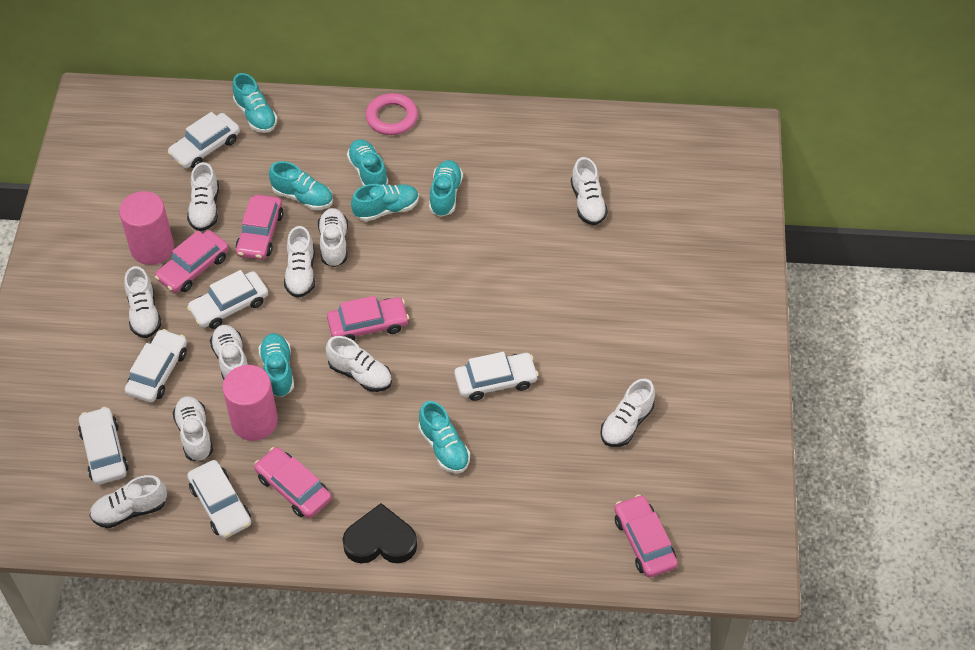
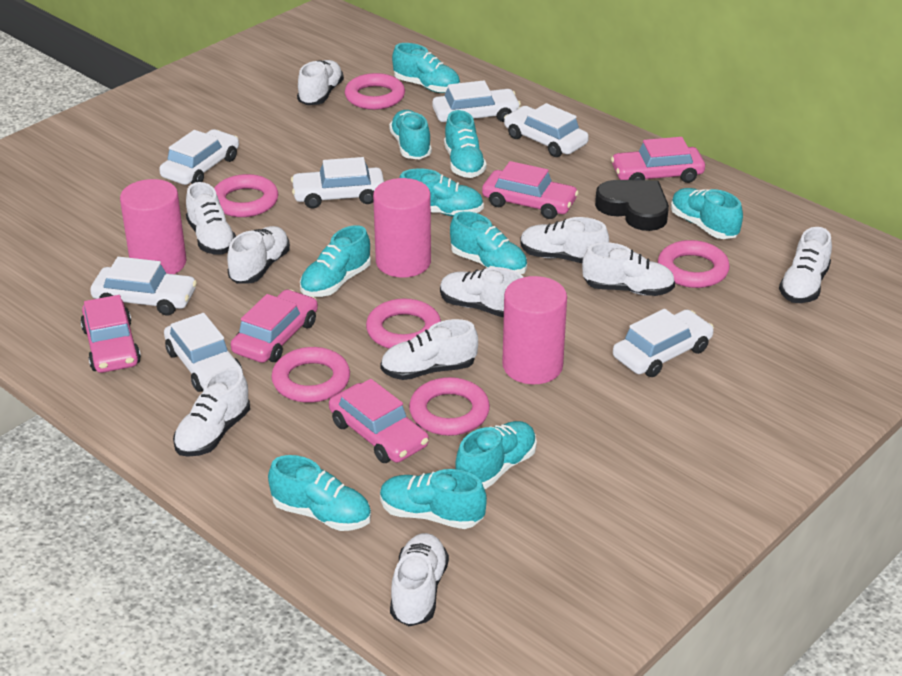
pink cylinder: [119,191,174,265] [223,365,278,441] = 2 -> [120,179,186,274] [373,178,431,278] [502,276,567,384] = 3
pink ring: [366,93,418,135] = 1 -> [214,174,278,217] [271,347,350,403] [345,73,405,110] [366,298,441,349] [409,377,490,436] [658,240,730,288] = 6
turquoise shoe: [232,73,277,133] [258,333,294,397] [269,161,333,210] [347,139,388,186] [351,184,419,222] [418,401,470,473] [429,160,463,217] = 7 -> [268,455,371,531] [300,225,371,297] [380,469,487,529] [389,110,432,160] [392,43,460,93] [399,168,484,217] [444,110,487,178] [450,211,527,274] [455,421,537,489] [671,188,743,239] = 10
white car: [78,407,129,485] [125,329,187,403] [168,112,240,168] [187,270,268,329] [187,460,251,538] [454,352,539,401] = 6 -> [90,257,197,316] [159,129,239,185] [164,313,243,392] [291,157,384,209] [432,80,521,122] [504,103,589,157] [613,309,714,377] = 7

